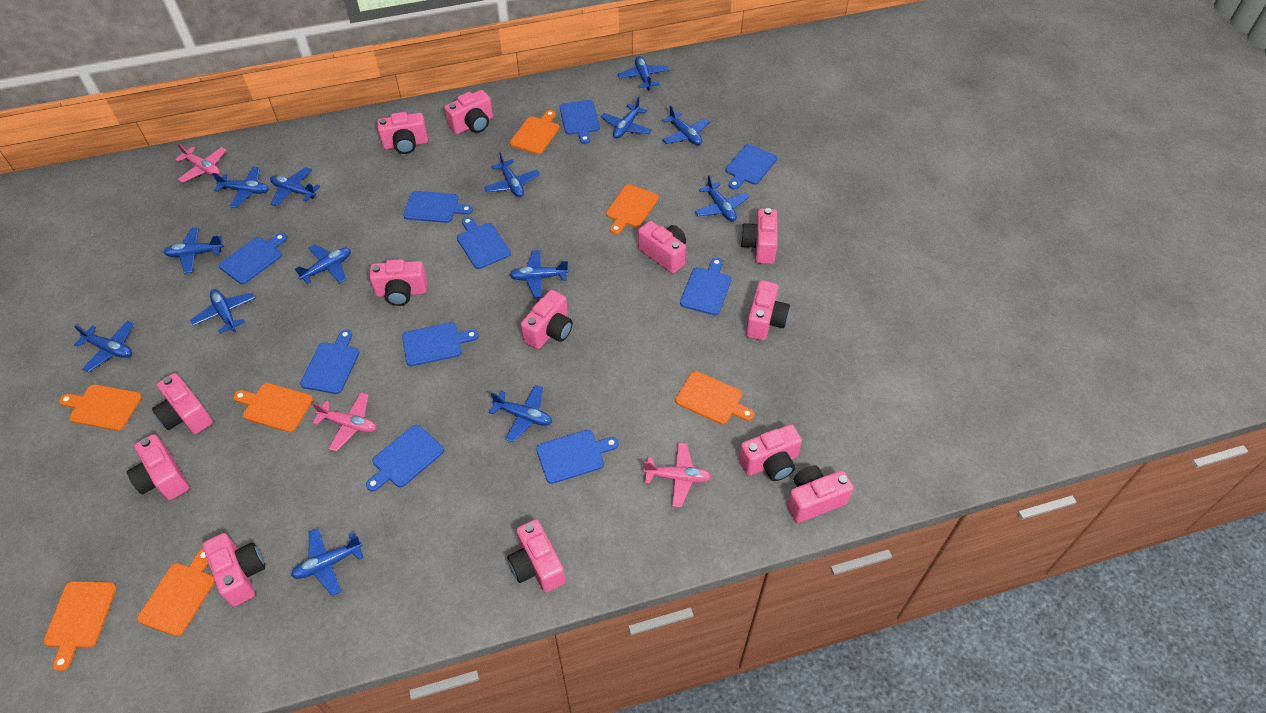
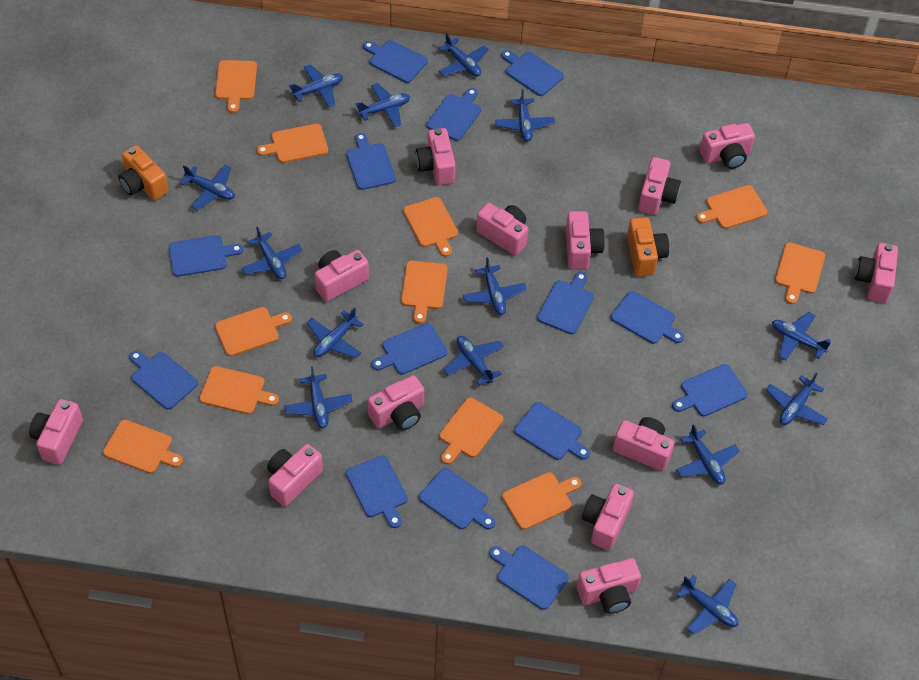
blue cutting board: [219,233,287,284] [300,329,360,394] [366,425,444,491] [402,322,478,366] [403,191,473,223] [457,217,511,269] [536,430,619,484] [560,100,600,144] [680,258,731,315] [725,144,777,190] = 10 -> [129,350,198,409] [169,235,243,277] [346,133,396,190] [346,455,408,528] [363,40,428,83] [371,323,448,375] [419,468,495,529] [426,88,481,141] [489,546,569,610] [501,50,564,96] [514,402,590,460] [537,272,594,334] [611,291,684,344] [672,364,748,416] = 14
orange camera: none = 0 -> [118,145,169,200] [627,217,669,276] = 2
orange cutting board: [44,581,116,672] [59,384,142,431] [137,549,215,636] [234,383,313,432] [510,110,560,154] [606,184,659,234] [675,371,754,425] = 7 -> [103,420,183,473] [199,366,279,414] [215,60,257,113] [215,307,292,356] [257,124,328,163] [401,261,448,324] [403,197,458,257] [439,397,503,464] [502,472,581,530] [696,185,768,229] [775,242,825,304] = 11
pink plane: [175,143,226,183] [312,393,377,452] [643,443,712,507] = 3 -> none = 0

